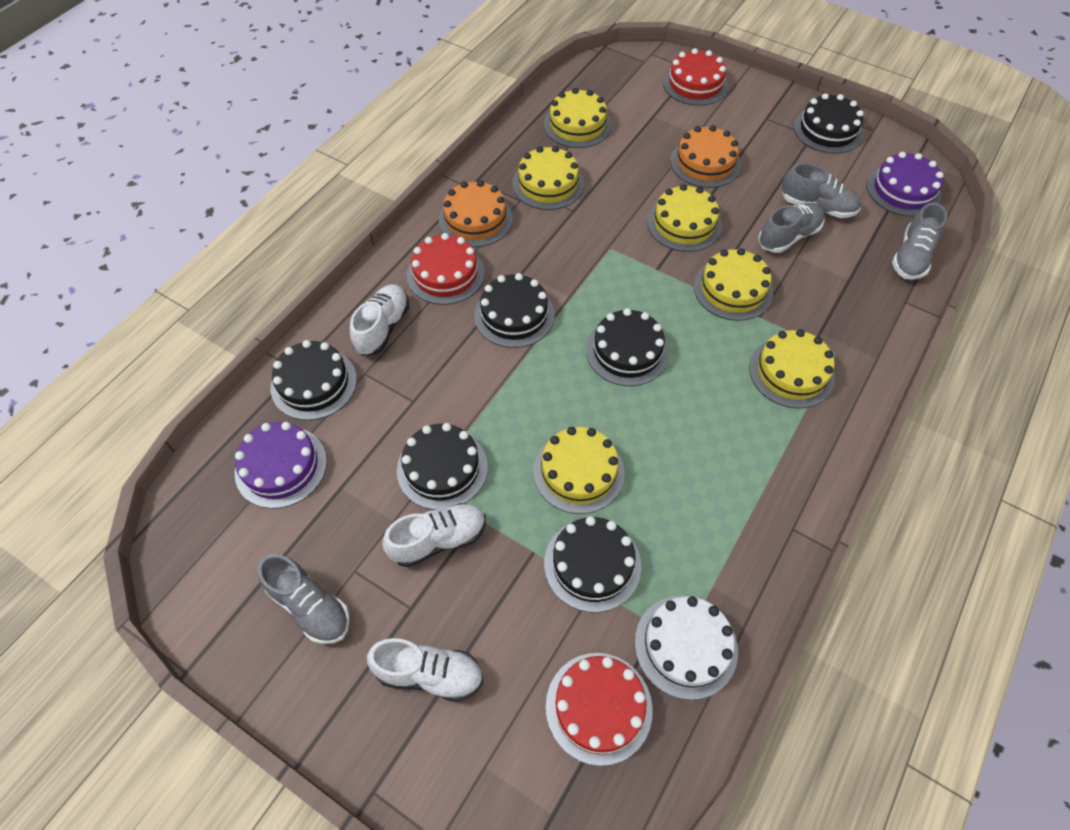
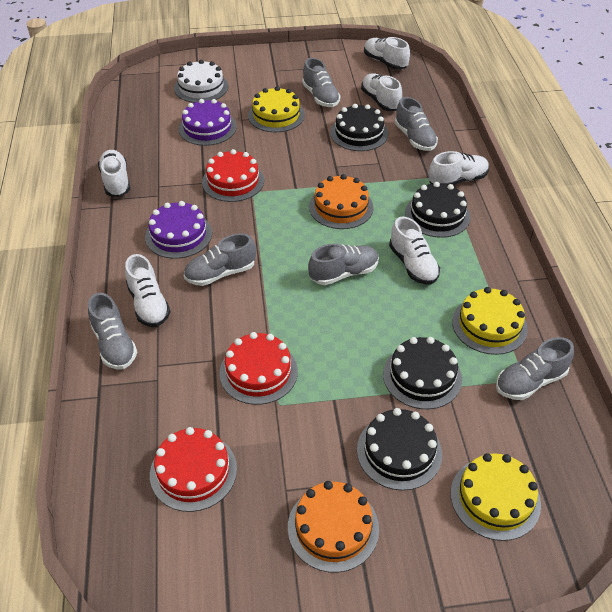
black cake: [271,340,357,420] [397,423,488,510] [474,273,555,348] [544,516,641,613] [586,308,669,386] [794,93,864,154] = 6 -> [330,104,388,151] [357,408,442,491] [383,337,462,409] [405,182,470,238] = 4
grey shoe: [257,554,350,644] [758,203,825,253] [782,163,861,218] [892,202,947,280] = 4 -> [88,293,137,369] [184,233,256,286] [302,58,340,107] [308,244,379,285] [395,97,438,151] [496,337,574,400] = 6
white shoe: [350,284,409,356] [367,638,483,702] [382,503,486,567] = 3 -> [98,150,130,197] [125,254,170,327] [361,73,402,111] [364,37,410,70] [389,217,440,284] [428,151,489,185] = 6
yellow cake: [512,146,584,210] [533,427,625,514] [544,88,612,148] [647,184,722,252] [694,248,773,321] [749,329,835,409] = 6 -> [248,86,305,132] [451,453,541,541] [452,287,528,355] = 3

